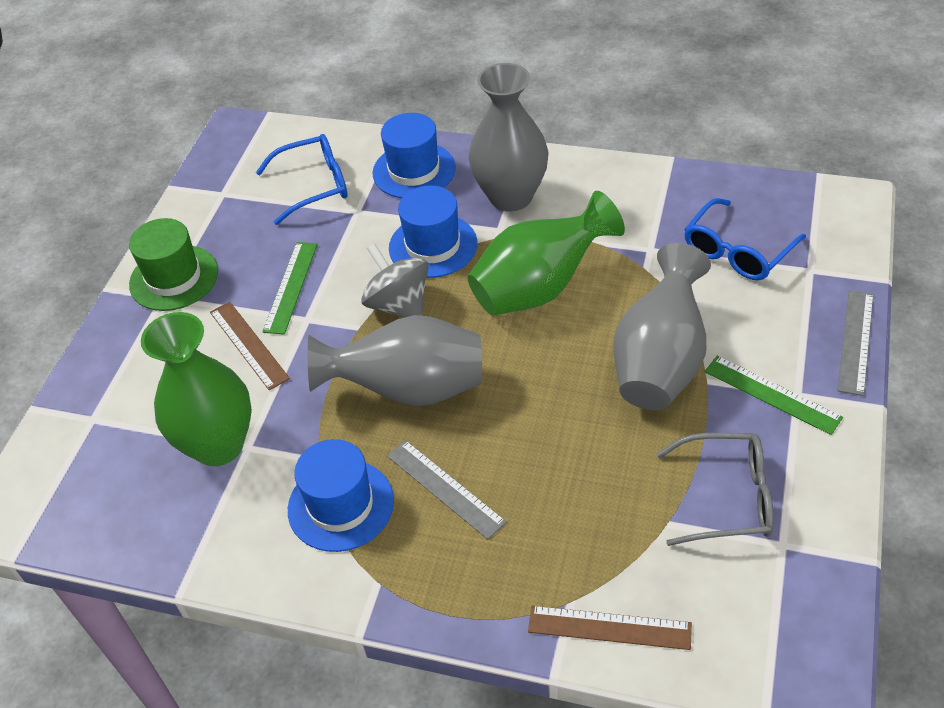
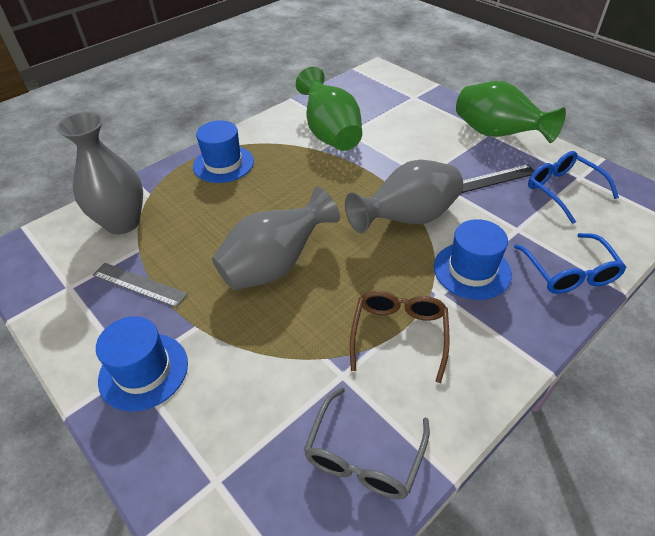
black ruler: none = 0 -> [462,164,534,193] = 1
brown glasses: none = 0 -> [350,291,450,383] = 1
brown ruler: [210,302,290,390] [528,606,692,650] = 2 -> none = 0
green hat: [129,218,218,311] = 1 -> none = 0
green ruler: [262,242,318,335] [705,356,843,435] = 2 -> none = 0
grey ruler: [387,440,507,539] [838,290,874,396] = 2 -> [93,263,188,308] = 1
grey spinning top: [361,243,429,318] = 1 -> none = 0

